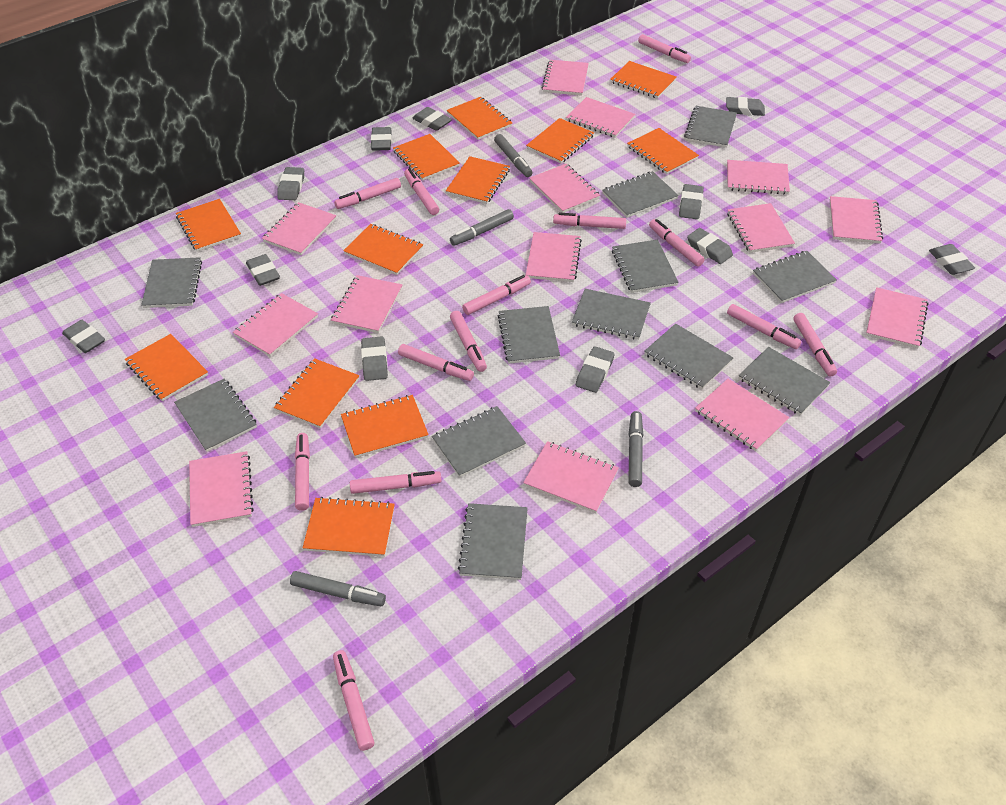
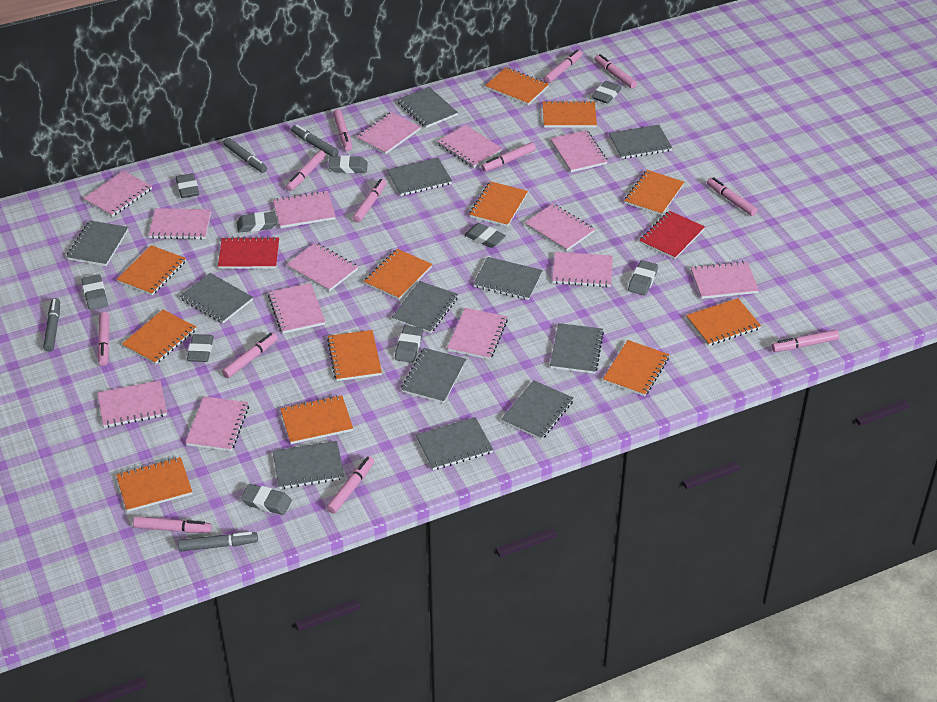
grey eraser: [62,320,105,353] [246,254,280,286] [277,167,304,200] [361,336,388,381] [371,127,392,151] [412,107,452,131] [576,346,614,393] [679,184,704,219] [687,228,733,264] [726,97,765,116] [929,244,975,275] = 11 -> [82,274,108,310] [176,173,199,198] [187,334,214,362] [237,212,277,232] [241,484,292,515] [328,155,368,173] [395,325,423,363] [464,223,506,248] [592,81,622,104] [628,260,658,296] = 10
pink marker: [295,433,310,511] [333,650,374,751] [334,178,401,209] [350,471,442,494] [398,344,474,381] [404,169,439,215] [450,311,487,372] [462,275,531,315] [553,213,626,229] [638,34,691,63] [649,219,705,266] [727,304,801,349] [793,313,837,376] = 13 -> [97,312,110,366] [133,516,212,533] [222,333,278,378] [286,150,326,191] [327,456,374,514] [333,109,352,151] [353,179,386,223] [481,142,536,172] [543,50,582,83] [594,54,637,89] [707,177,758,216] [771,329,839,352] = 12
red notebook: none = 0 -> [218,237,279,269] [639,211,705,259] = 2

